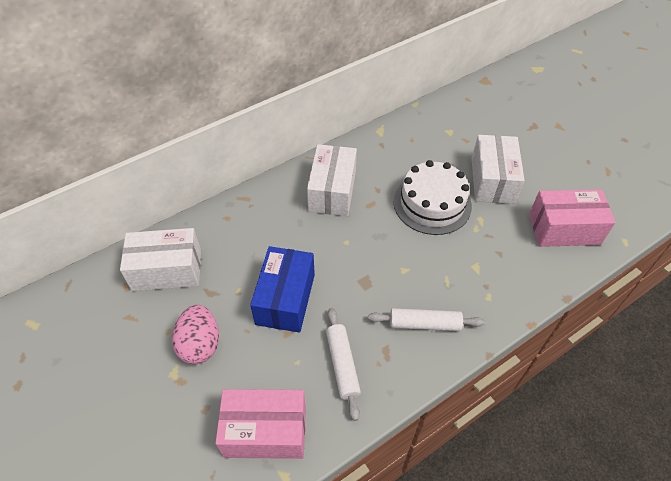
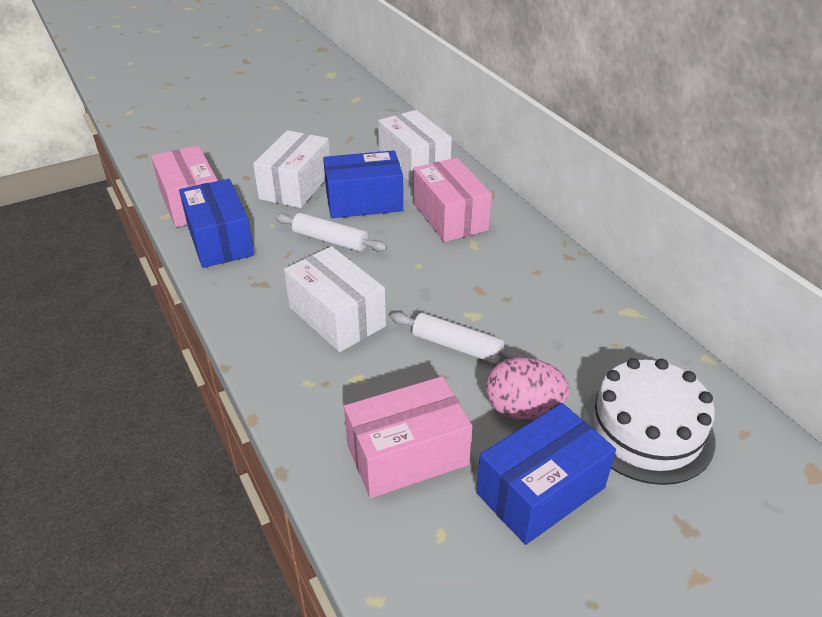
blue box: [250,246,315,333] = 1 -> [179,179,254,268] [323,150,403,218] [476,403,616,545] = 3
pink box: [215,389,306,459] [529,189,616,247] = 2 -> [151,145,218,227] [344,376,472,498] [413,158,492,242] = 3

